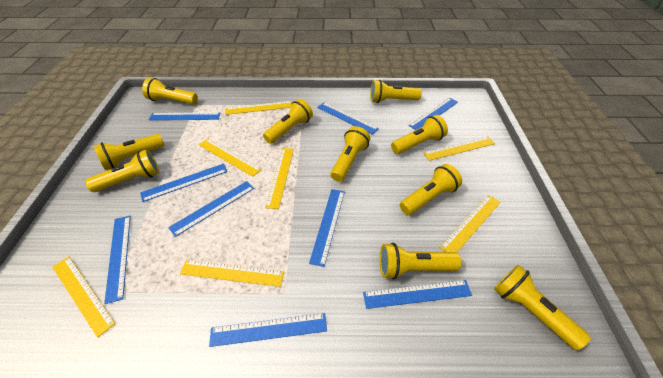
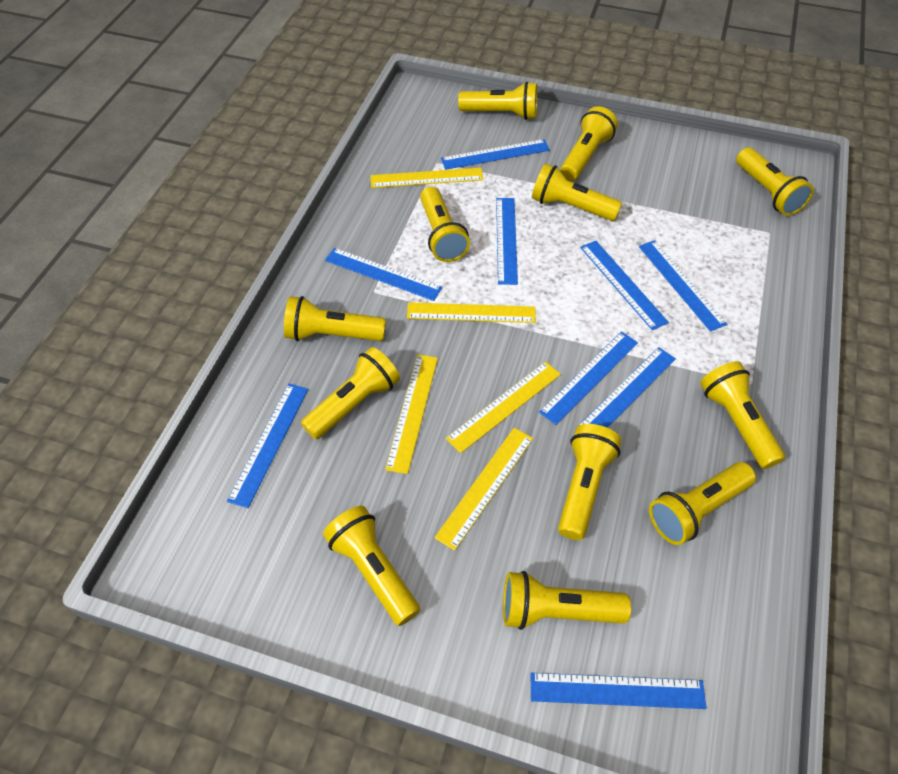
yellow flashlight: [85,149,160,192] [94,134,164,170] [142,78,198,105] [263,99,313,144] [331,126,370,182] [370,80,422,103] [380,243,462,279] [391,115,448,154] [400,164,462,215] [494,265,591,350] = 10 -> [284,296,386,341] [301,347,400,439] [323,506,420,626] [420,187,470,262] [458,82,537,120] [503,571,631,630] [532,163,622,221] [558,424,621,540] [560,106,618,181] [649,462,756,545] [700,361,785,469] [736,147,814,216] = 12
yellow ruler: [53,256,116,338] [180,260,284,287] [199,138,262,177] [225,101,292,115] [265,148,294,209] [423,136,495,161] [440,195,501,253] = 7 -> [371,168,484,188] [385,354,438,474] [407,302,536,323] [434,428,533,551] [446,361,561,453] = 5

